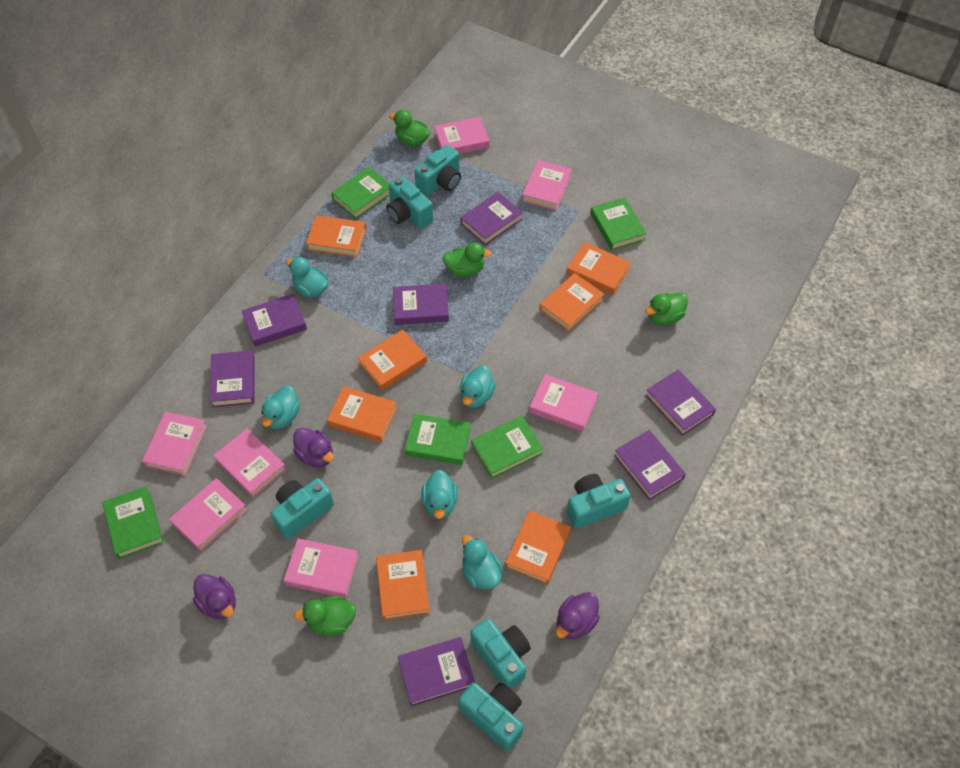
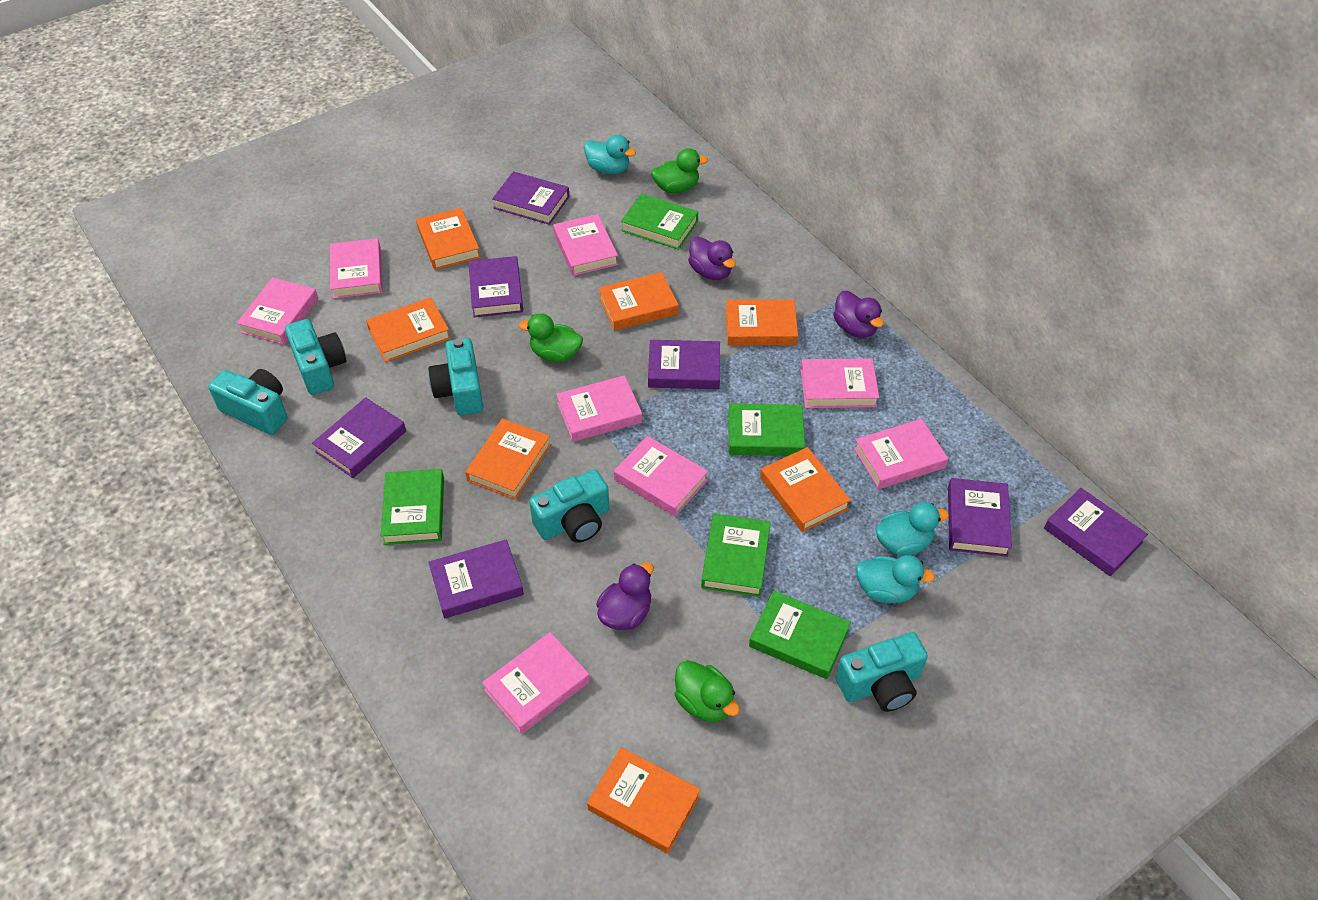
green duck: [294,596,356,636] [389,110,430,147] [442,242,492,277] [645,293,688,325] = 4 -> [519,313,583,362] [651,148,708,193] [674,660,740,722] = 3
pink book: [142,411,207,476] [169,478,247,552] [213,428,286,498] [284,538,359,598] [434,117,490,154] [522,160,572,211] [529,374,598,432] = 7 -> [237,277,318,345] [330,238,383,299] [482,632,590,734] [553,214,618,276] [556,375,642,442] [614,436,708,517] [801,358,879,408] [854,419,948,489] = 8
turquoise camera: [271,478,334,539] [386,176,433,229] [414,145,461,196] [458,682,524,751] [471,618,531,689] [567,474,631,529] = 6 -> [208,369,287,435] [285,319,347,395] [429,338,483,416] [529,469,609,543] [836,632,928,712] = 5
turquoise duck: [261,385,300,429] [286,257,328,297] [421,470,458,519] [459,365,495,408] [462,535,503,590] = 5 -> [584,135,636,174] [856,555,935,603] [876,502,949,556] = 3

